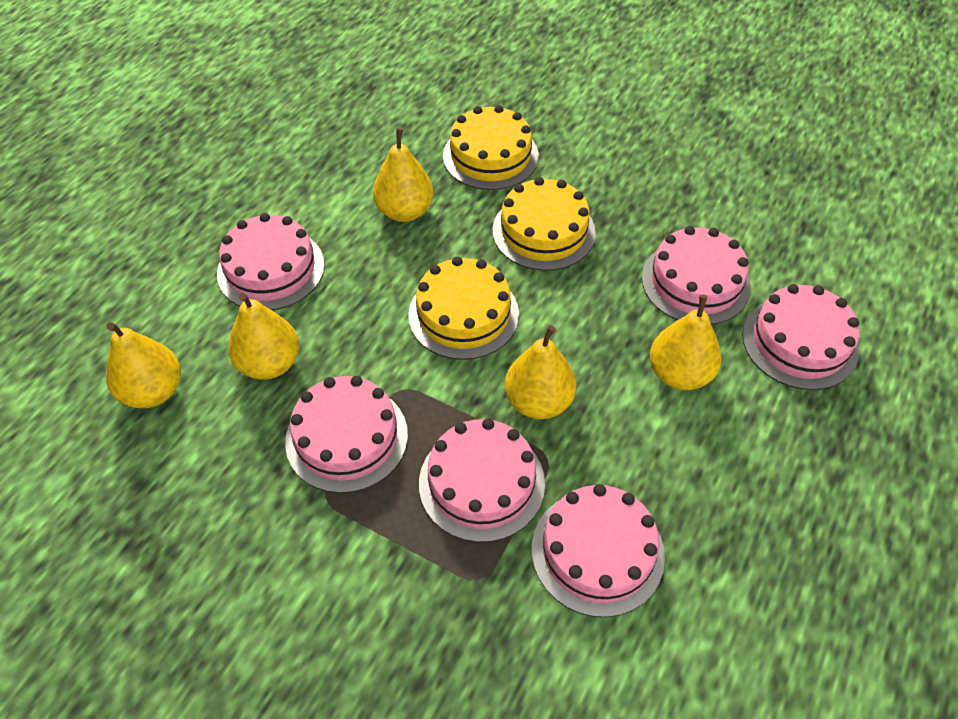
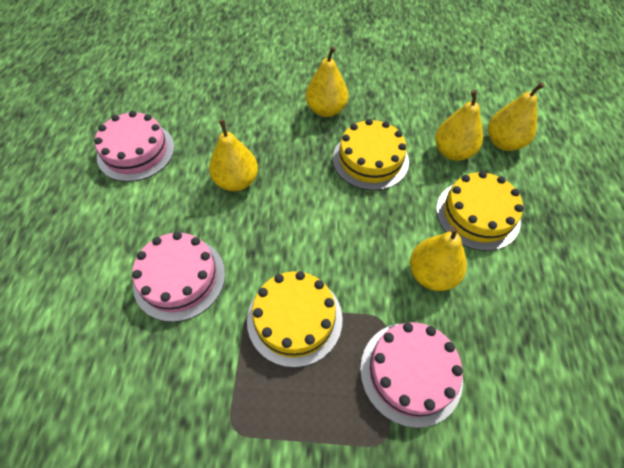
pink cake: [217,213,324,310] [285,376,408,493] [419,418,545,542] [532,484,665,617] [642,226,751,325] [742,284,860,390] = 6 -> [94,111,175,182] [132,232,225,322] [360,322,463,428] = 3

